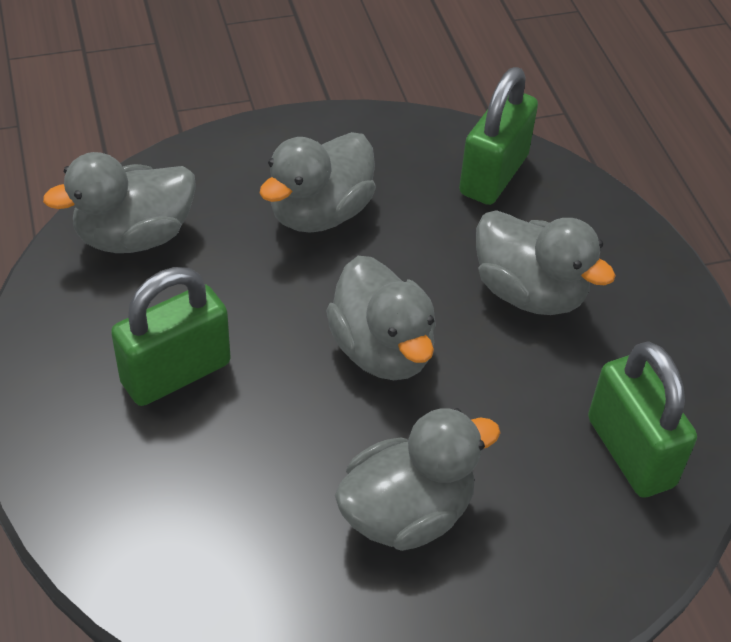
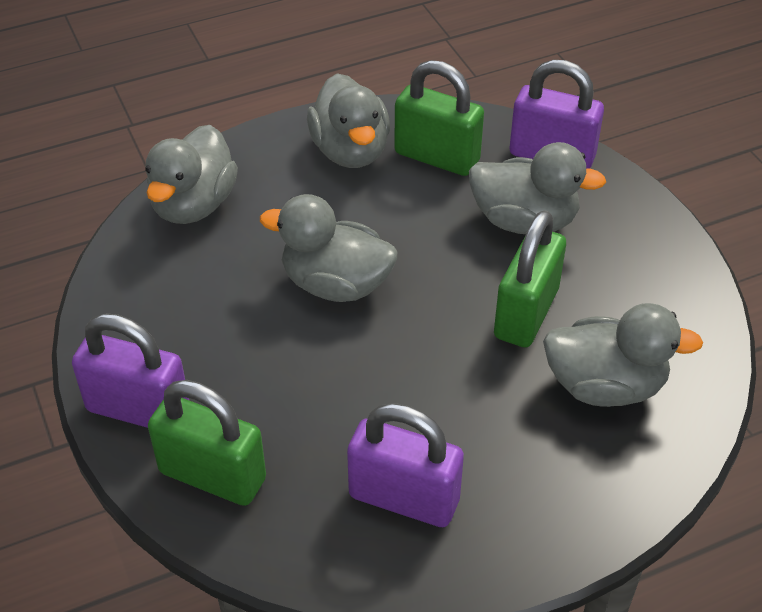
purple padlock: none = 0 -> [72,313,189,428] [347,403,464,527] [510,60,604,169] = 3

